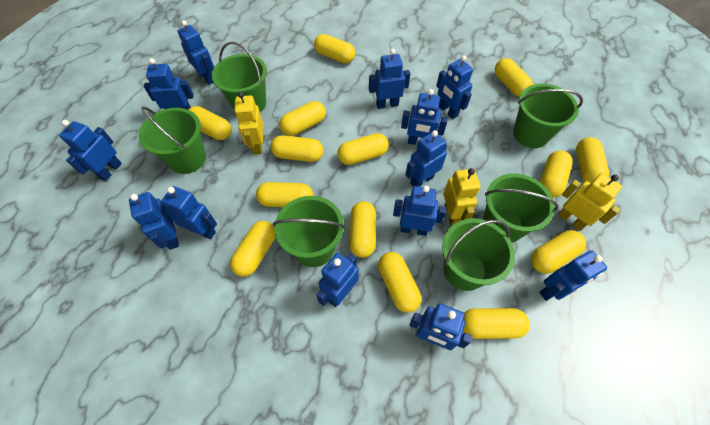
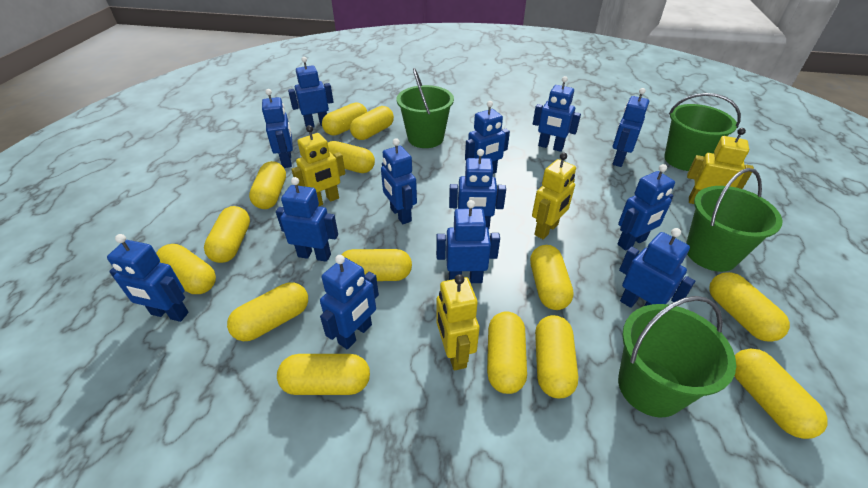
green bucket: [139,106,206,174] [212,42,267,112] [273,196,345,267] [442,218,515,291] [483,174,558,243] [513,84,583,148] = 6 -> [397,68,454,148] [618,296,736,417] [664,93,741,171] [686,168,782,272] = 4
yellow robot: [235,92,263,155] [443,168,480,226] [558,173,622,231] = 3 -> [291,125,345,206] [436,274,480,370] [532,152,576,239] [687,128,754,204] = 4

